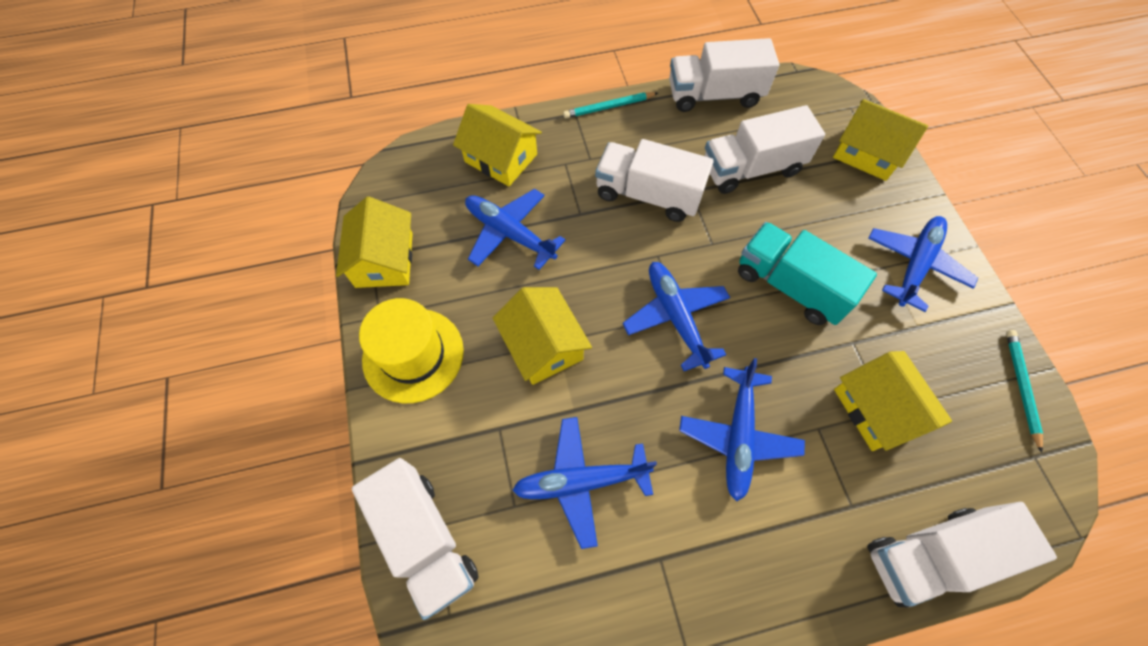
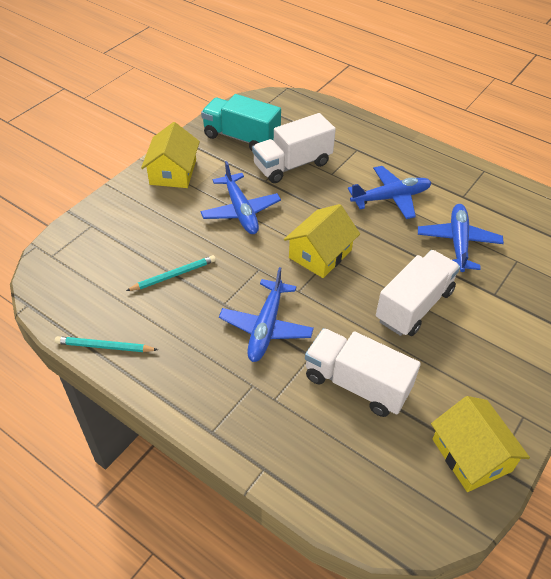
blue plane: [465,189,565,270] [513,417,657,549] [623,262,730,371] [679,358,805,501] [868,216,978,312] = 5 -> [200,161,281,234] [219,267,314,362] [348,166,432,219] [418,204,504,272] = 4
white truck: [352,458,479,620] [595,139,714,222] [669,38,779,112] [704,105,825,194] [867,502,1057,608] = 5 -> [252,113,336,183] [305,328,421,417] [376,250,460,336] = 3
yellow hat: [359,298,464,403] = 1 -> none = 0
yellow house: [336,196,413,288] [453,104,542,186] [493,287,592,385] [833,99,928,181] [834,351,952,451] = 5 -> [141,122,200,188] [284,204,360,278] [431,396,530,492] = 3

